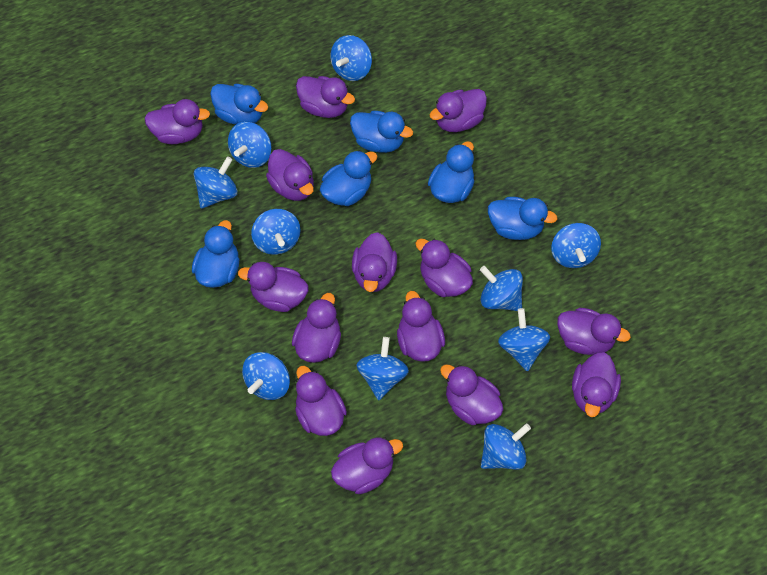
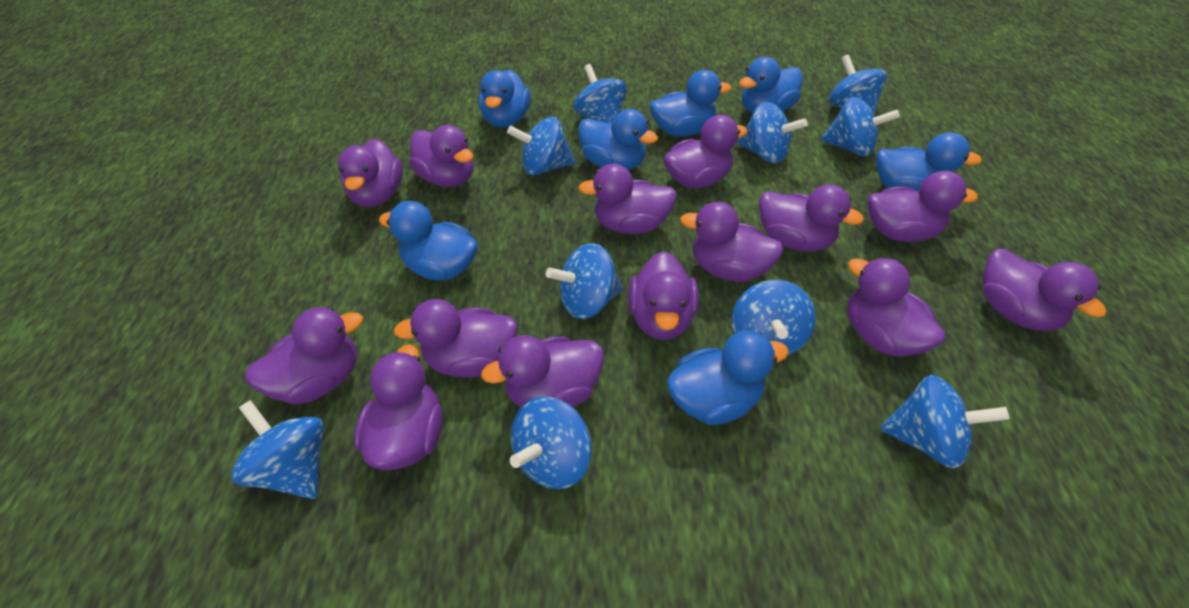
blue duck: [192,220,239,288] [210,84,268,125] [320,150,378,206] [350,111,413,153] [428,141,474,203] [488,197,557,240] = 6 -> [379,201,478,280] [478,69,531,128] [578,109,658,170] [650,70,732,137] [667,330,789,425] [739,57,803,113] [876,132,982,191] = 7

